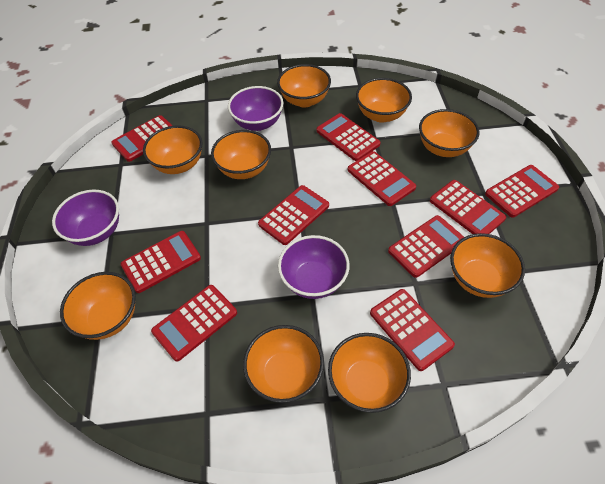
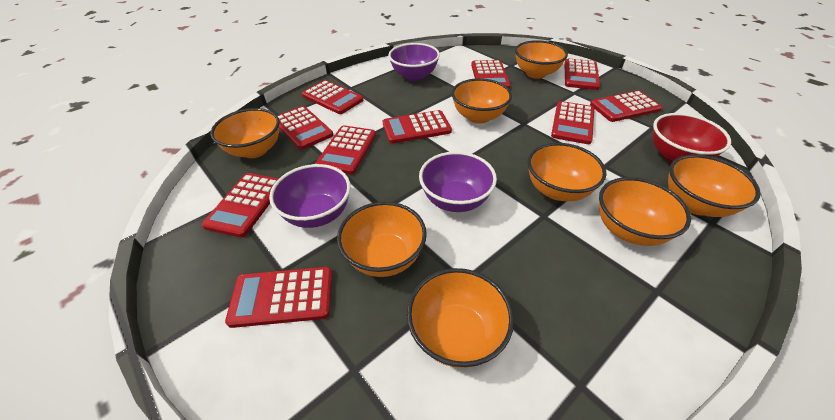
orange bowl: [60,272,136,340] [143,125,203,174] [211,130,271,179] [243,325,324,403] [277,64,331,107] [328,333,411,413] [356,78,412,123] [419,109,479,157] [450,233,525,298] = 9 -> [210,108,280,158] [337,202,427,277] [407,268,514,368] [451,78,512,124] [515,40,568,79] [528,143,607,201] [599,177,691,246] [668,155,761,217] = 8
red bowl: none = 0 -> [652,113,731,163] = 1

